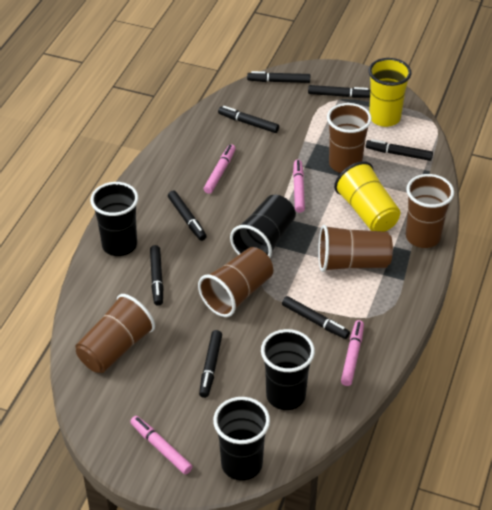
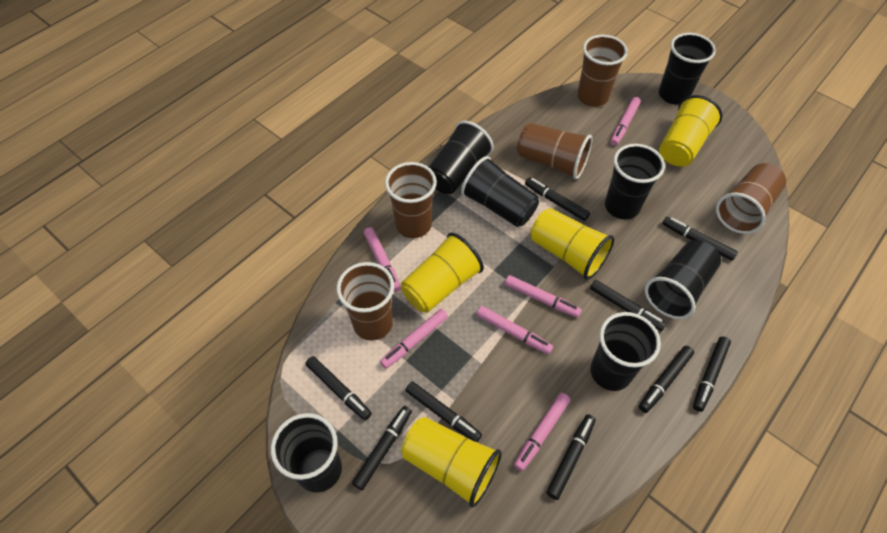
black cup: [90,182,138,256] [213,397,270,481] [230,195,296,258] [261,329,315,410] = 4 -> [271,413,342,493] [429,121,494,194] [461,156,539,227] [590,312,661,391] [605,144,665,219] [645,240,721,319] [659,33,716,105] = 7
black marker: [150,245,163,306] [168,190,207,241] [199,330,222,398] [218,106,279,133] [247,71,310,83] [282,296,350,339] [308,85,371,98] [366,139,433,161] = 8 -> [305,356,372,420] [352,406,412,490] [405,382,482,442] [525,177,590,221] [547,414,596,500] [590,280,666,331] [639,346,694,413] [663,217,738,261] [693,336,731,412] = 9
pink marker: [130,416,193,475] [204,144,236,194] [293,160,305,213] [341,320,364,386] = 4 -> [364,227,401,292] [380,309,448,369] [477,306,553,354] [505,275,582,318] [514,393,570,471] [610,97,641,146] = 6
yellow cup: [334,161,400,232] [369,58,411,127] = 2 -> [401,233,484,313] [401,417,502,508] [531,208,614,280] [659,95,723,166] = 4

